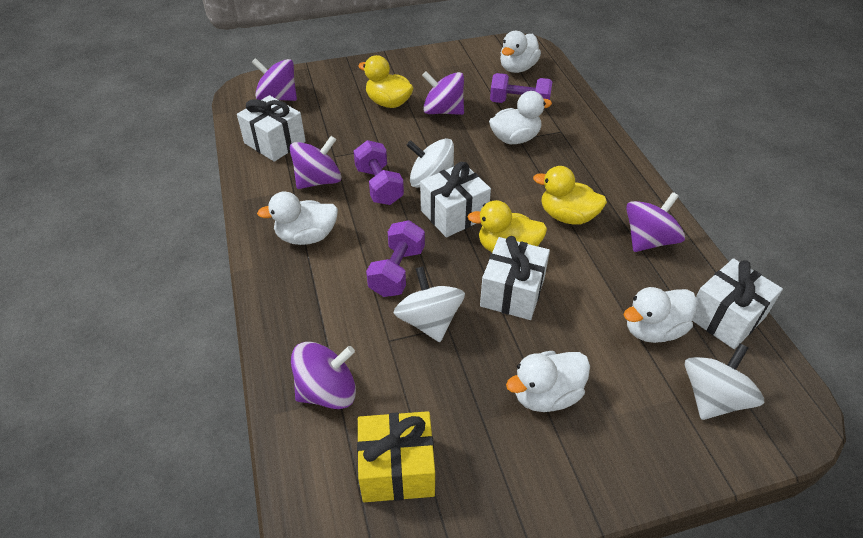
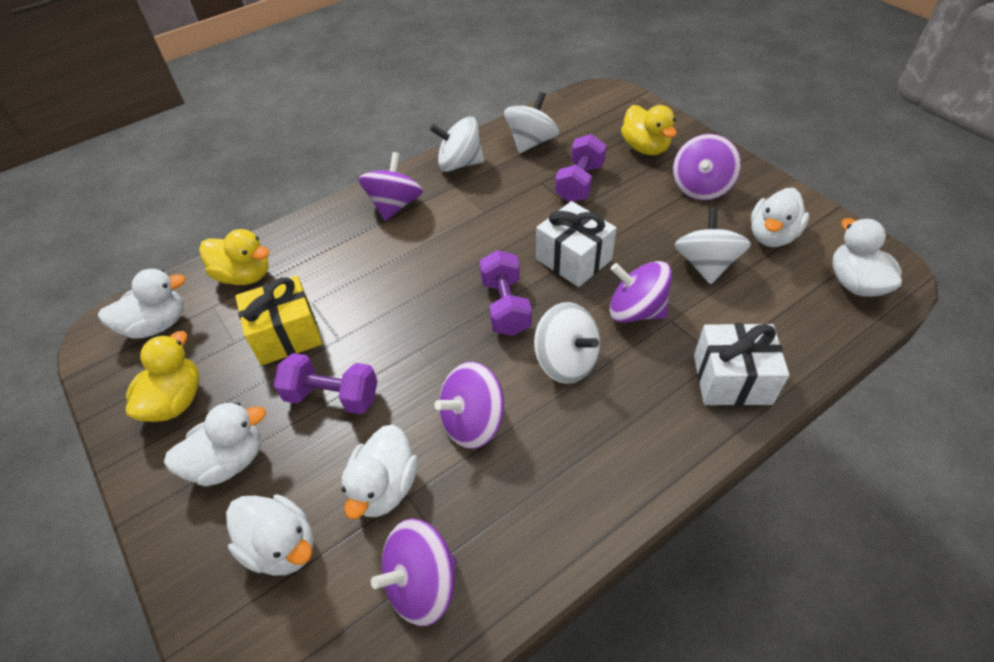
white duck: [257,191,338,245] [489,91,552,144] [500,31,541,73] [506,351,590,412] [623,287,697,343] = 5 -> [98,269,186,339] [164,402,266,486] [226,494,314,576] [342,425,418,519] [751,188,809,247] [832,218,902,297] = 6
white gift: [237,95,306,162] [420,162,491,237] [480,236,550,320] [692,258,783,349] = 4 -> [536,201,617,287] [694,323,789,406] = 2
white spinning top: [394,266,465,342] [406,138,454,188] [685,343,764,420] = 3 -> [430,117,484,172] [504,92,559,153] [534,302,601,384] [674,207,751,284] = 4

